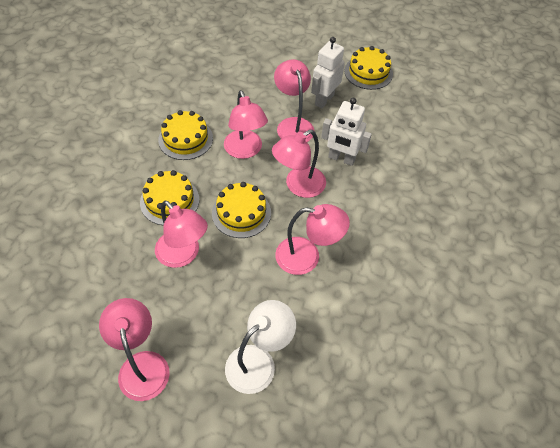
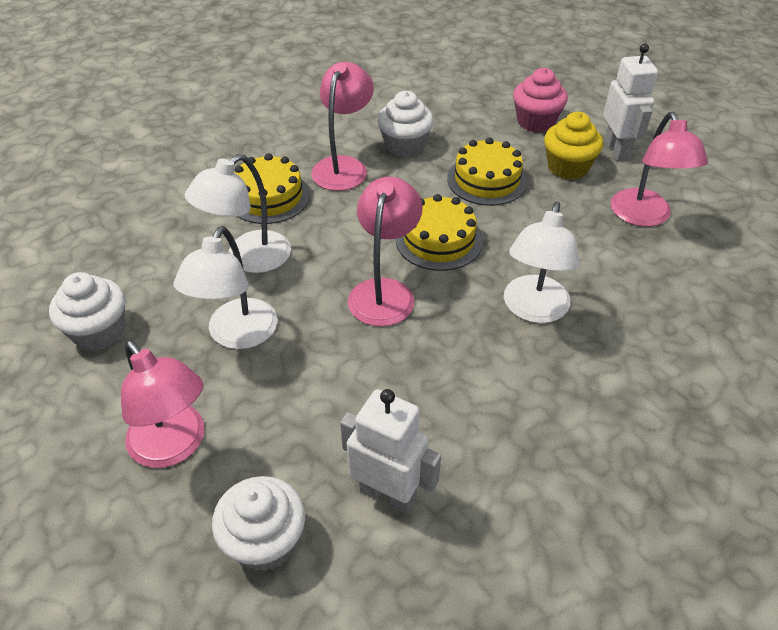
pink cupcake: none = 0 -> [513,68,568,133] = 1
pink lamp: [99,298,170,401] [155,200,208,268] [224,90,268,159] [272,130,326,198] [274,59,314,142] [275,204,350,275] = 6 -> [121,340,205,468] [311,62,374,191] [348,177,423,327] [611,112,708,227] = 4
white cupcake: none = 0 -> [49,272,125,351] [212,476,305,572] [377,91,433,157] = 3
white lamp: [225,300,296,394] = 1 -> [173,226,278,349] [185,154,291,273] [504,202,580,323] = 3
yellow cake: [140,170,199,226] [158,110,213,160] [212,182,271,238] [344,46,393,90] = 4 -> [234,153,310,224] [396,194,483,271] [447,137,527,206] = 3
yellow cupcake: none = 0 -> [544,112,603,180] = 1

